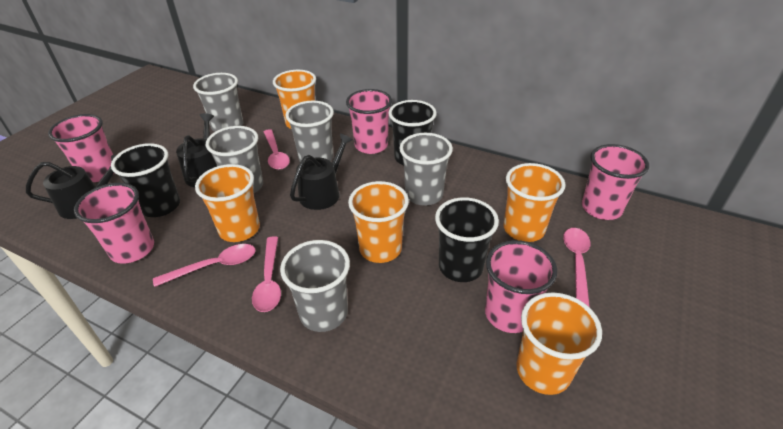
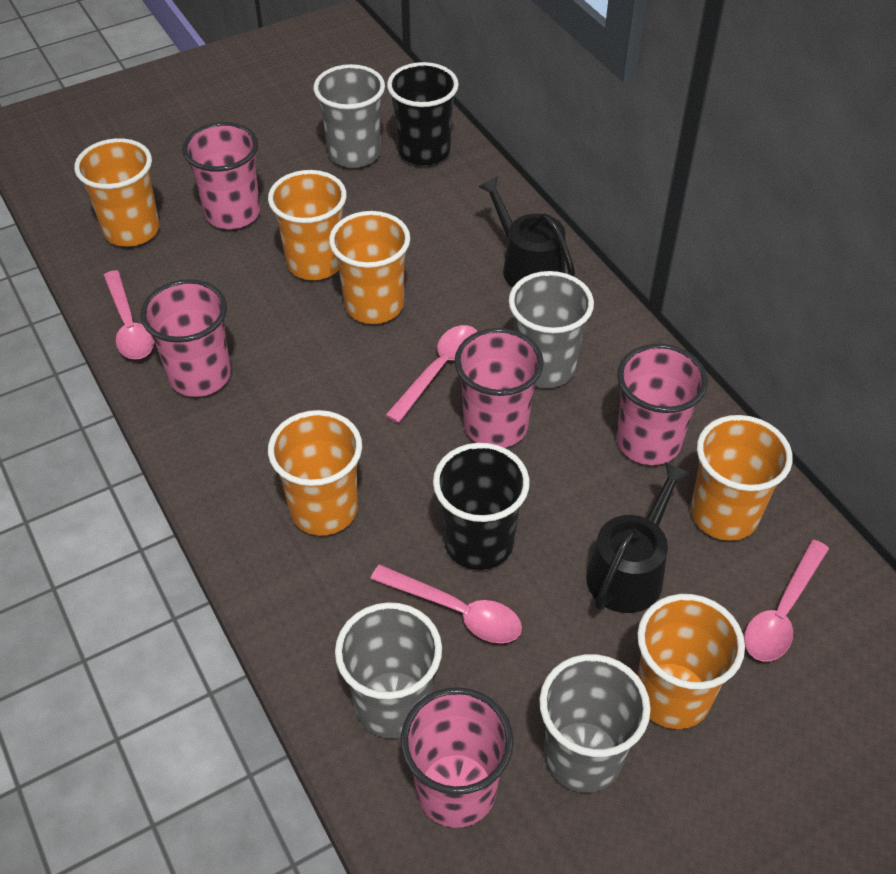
black cup: [111,143,180,217] [388,100,437,165] [435,197,499,282] = 3 -> [387,62,459,166] [433,443,530,570] = 2
black watering can: [26,155,116,219] [176,113,217,187] [290,134,353,210] = 3 -> [479,176,575,288] [586,462,690,613] = 2
grey cup: [193,73,243,132] [206,126,263,193] [280,240,350,332] [286,101,334,162] [399,133,453,205] = 5 -> [313,64,385,168] [335,602,442,738] [509,271,594,388] [539,654,651,793] = 4
orange cup: [195,164,260,242] [273,70,316,129] [348,181,409,263] [503,163,566,242] [516,292,602,395] = 5 -> [74,138,159,247] [268,170,347,280] [268,410,362,536] [329,211,410,324] [637,594,745,729] [691,415,793,541] = 6

